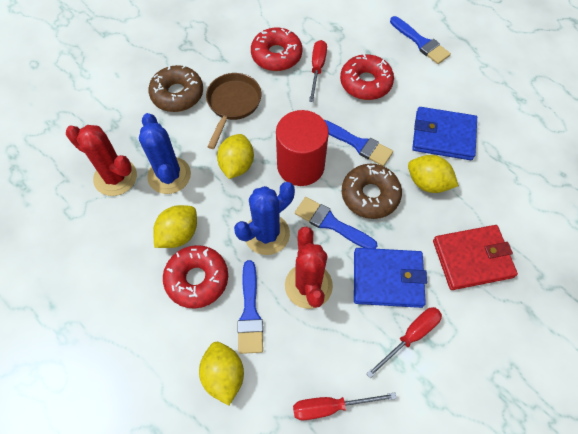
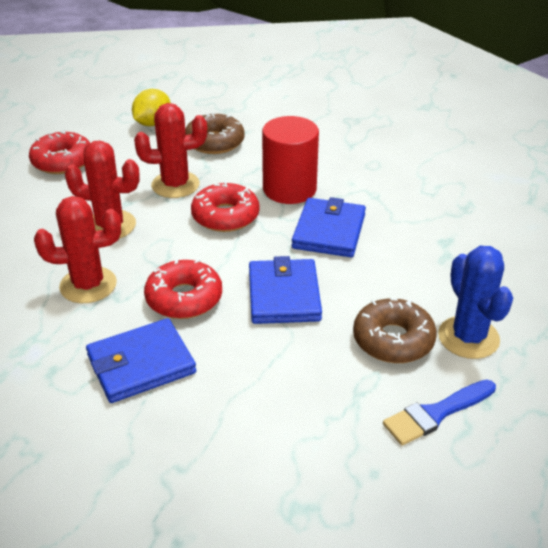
blue brush: [237,260,263,354] [295,197,378,249] [324,120,393,166] [390,16,451,64] = 4 -> [383,380,496,445] = 1
blue cactus: [139,113,191,194] [234,182,295,255] = 2 -> [438,246,513,359] = 1
blue wallet: [354,248,427,308] [412,107,477,160] = 2 -> [86,318,196,403] [249,256,322,324] [291,197,366,257] = 3
brown pan: [206,73,261,149] = 1 -> none = 0
red cactus: [66,125,137,196] [285,226,333,309] = 2 -> [34,196,121,303] [65,141,140,239] [134,103,207,198] = 3
red screwdriver: [293,393,397,420] [309,40,327,102] [366,307,442,378] = 3 -> none = 0
red wallet: [433,225,518,290] = 1 -> none = 0
yellow lemon: [153,205,197,248] [199,342,244,406] [217,134,254,179] [408,155,459,193] = 4 -> [132,89,171,126] = 1

